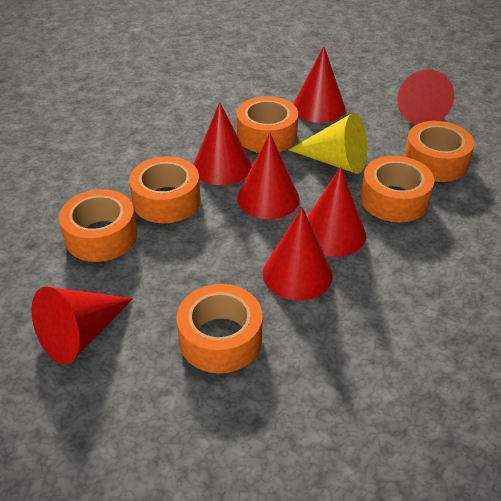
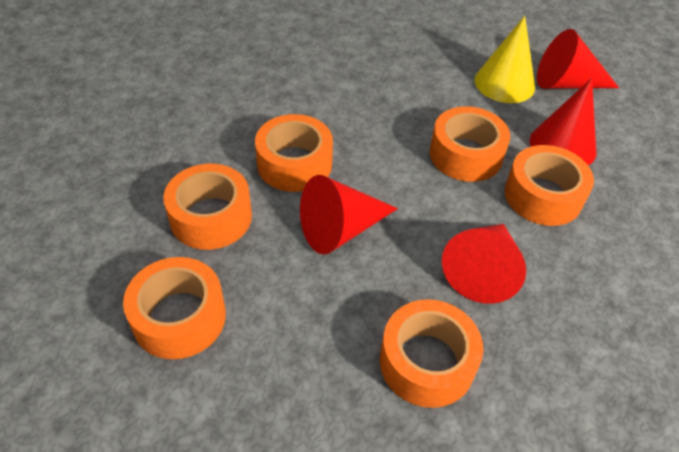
red cone: [31,287,133,364] [193,102,252,185] [237,133,300,219] [262,207,333,300] [293,46,345,123] [307,167,366,257] [397,69,454,125] = 7 -> [300,175,398,255] [442,224,526,304] [530,78,597,166] [537,29,619,89] = 4

